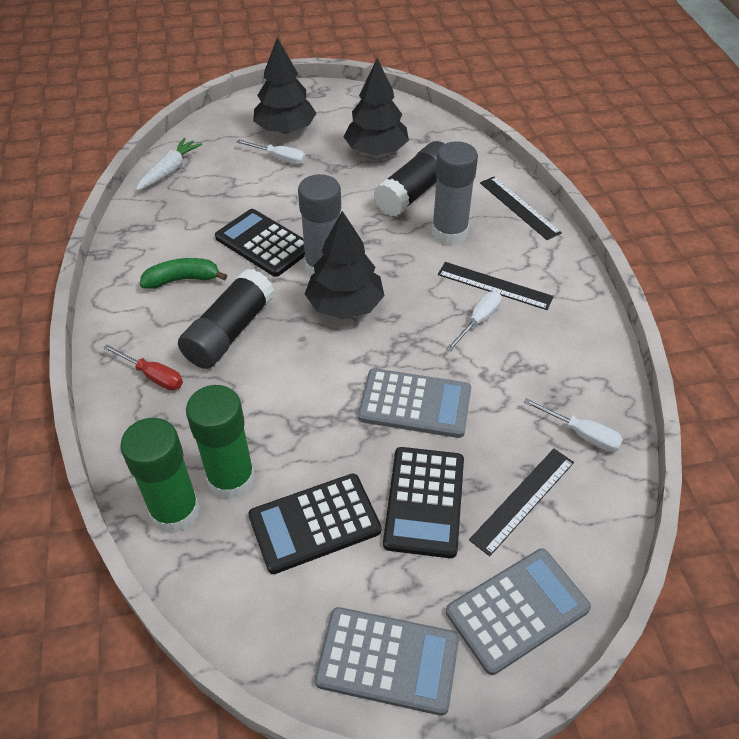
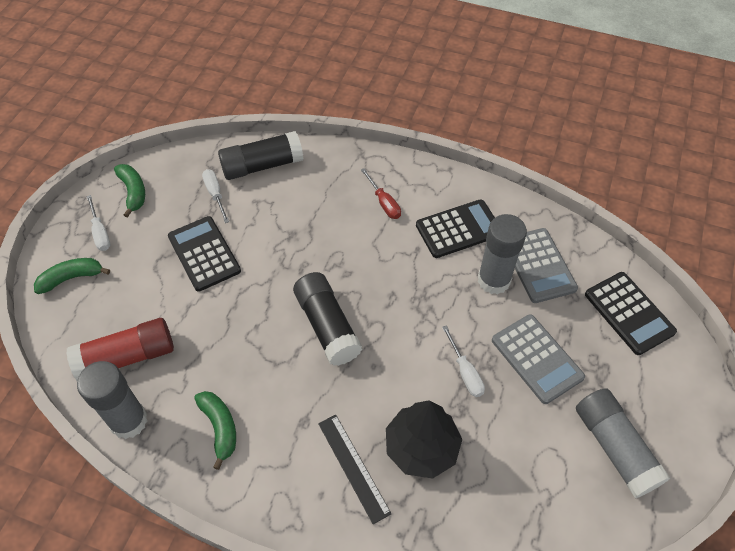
black ruler: [438,262,554,310] [469,449,574,556] [480,177,562,240] = 3 -> [318,414,392,524] = 1
black tree: [253,38,317,134] [305,211,385,319] [343,58,409,155] = 3 -> [386,400,462,479] = 1
green banana: [140,258,227,289] = 1 -> [34,258,110,294] [114,164,145,218] [194,391,236,470] = 3
green glue stick: [120,418,200,533] [186,385,255,500] = 2 -> none = 0
grey calculator: [315,607,459,716] [358,368,471,438] [446,549,591,675] = 3 -> [492,314,585,404] [515,228,578,303] = 2
grey glue stick: [298,174,341,276] [432,141,478,245] = 2 -> [77,361,147,439] [478,214,527,295] [576,388,670,498] = 3
red glue stick: none = 0 -> [66,318,174,381] = 1
white carrot: [136,138,202,191] = 1 -> none = 0

